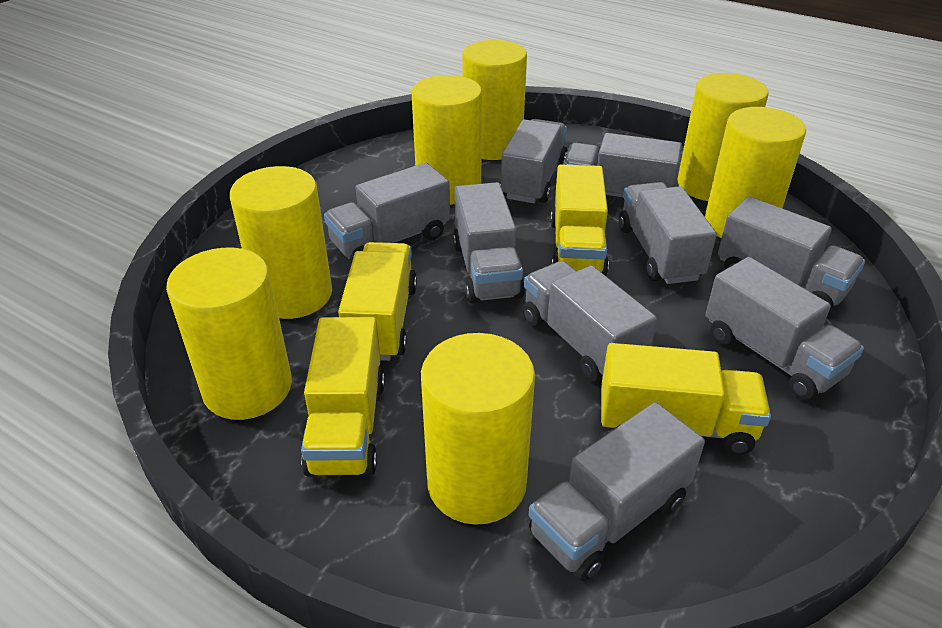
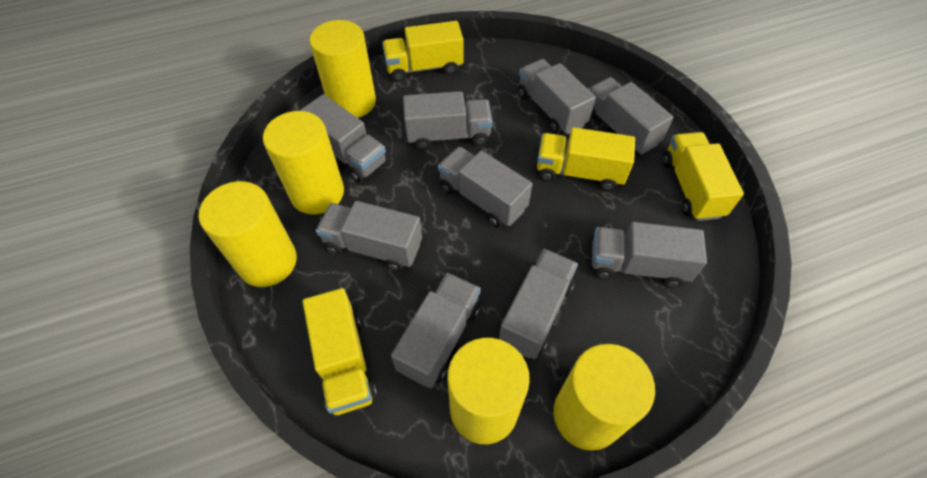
yellow cylinder: [166,248,292,420] [230,166,332,319] [411,75,482,205] [421,333,535,525] [462,40,527,160] [677,73,768,201] [705,107,806,238] = 7 -> [199,181,297,287] [263,111,344,214] [309,20,376,118] [447,338,530,444] [553,344,655,451] = 5

